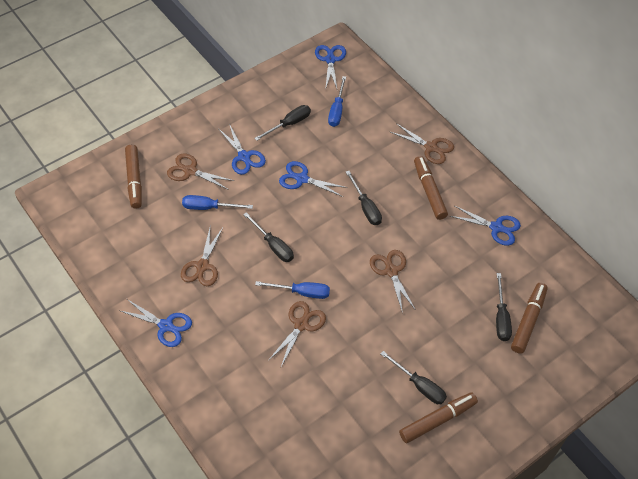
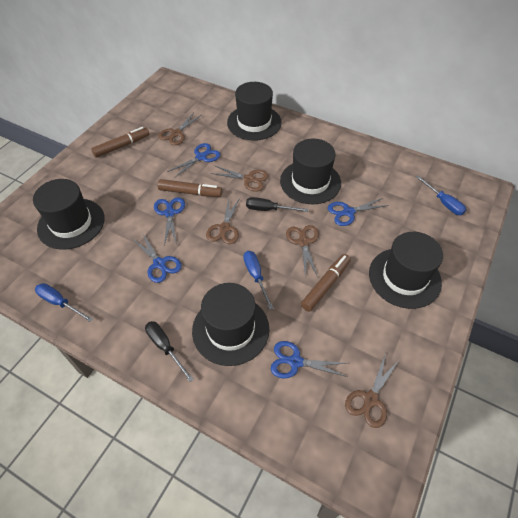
black hat: none = 0 -> [33,179,105,250] [192,283,270,366] [227,82,282,141] [280,139,341,204] [369,232,443,309] = 5
black screwdriver: [243,212,294,262] [254,105,311,141] [346,171,382,225] [380,351,447,404] [496,273,512,341] = 5 -> [145,321,194,382] [246,197,309,212] = 2
brown marker: [125,145,142,209] [399,392,478,443] [414,156,448,220] [511,283,548,354] = 4 -> [91,127,150,158] [158,179,222,197] [301,254,351,312] = 3

